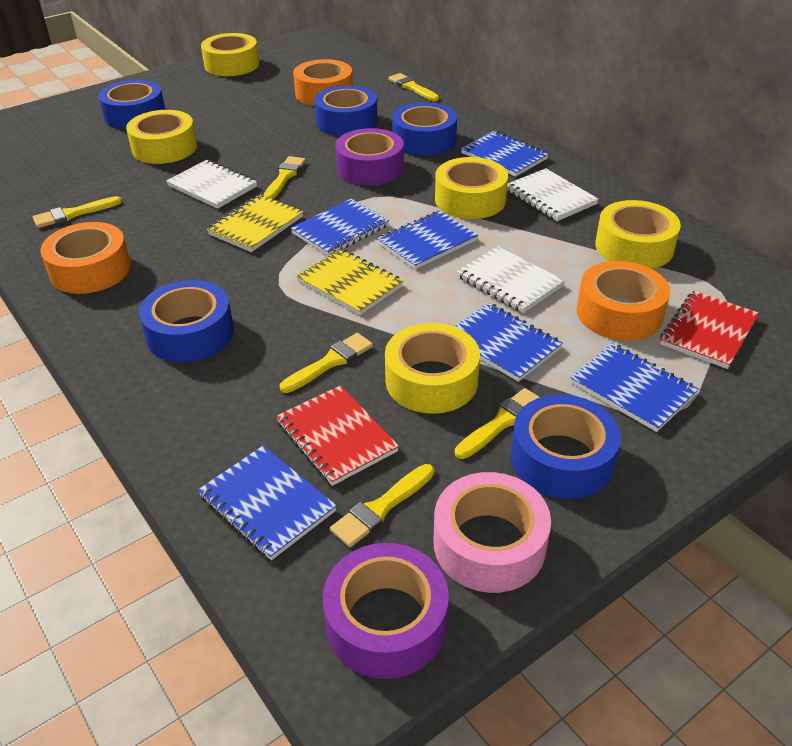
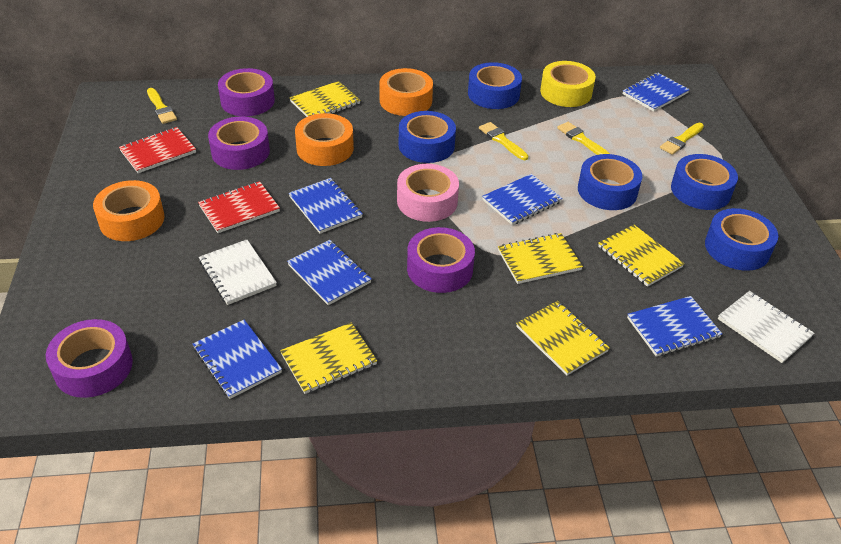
purple tape: [323,543,449,679] [335,128,404,186] = 2 -> [46,319,133,398] [208,116,270,170] [218,68,275,116] [407,227,475,293] = 4
white notebook: [166,160,257,209] [457,246,565,313] [507,168,599,221] = 3 -> [199,240,277,305] [718,291,814,363] = 2
yellow brush: [33,196,122,228] [263,156,306,199] [280,333,373,393] [330,464,434,547] [388,73,439,101] [455,388,540,459] = 6 -> [147,88,177,124] [479,122,528,160] [557,122,610,155] [660,123,704,155] = 4
yellow notebook: [207,195,304,252] [296,249,403,315] = 2 -> [280,322,377,394] [290,81,360,117] [498,233,583,284] [516,301,610,376] [598,225,685,287] = 5
yellow tape: [126,110,197,164] [201,33,259,76] [385,323,480,414] [435,157,508,219] [595,200,681,269] = 5 -> [540,61,596,107] = 1

